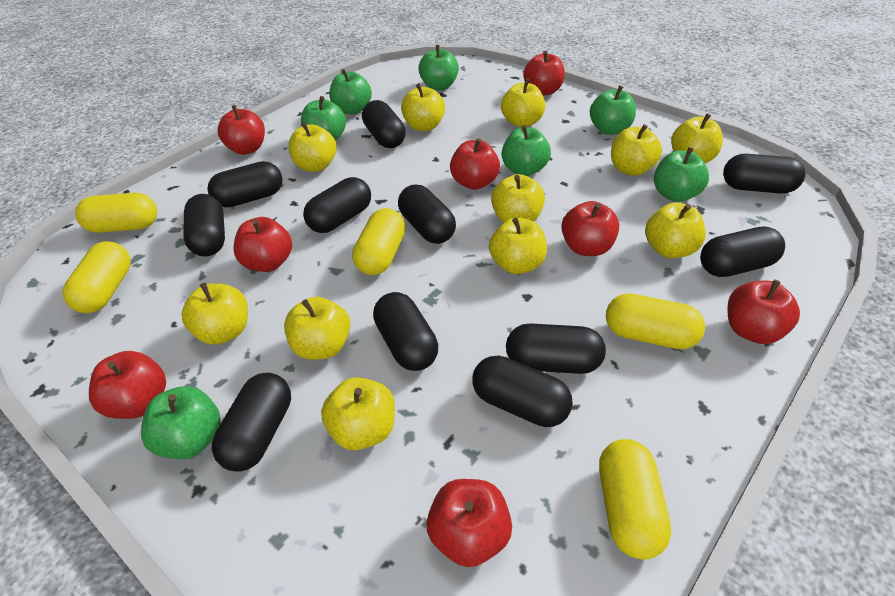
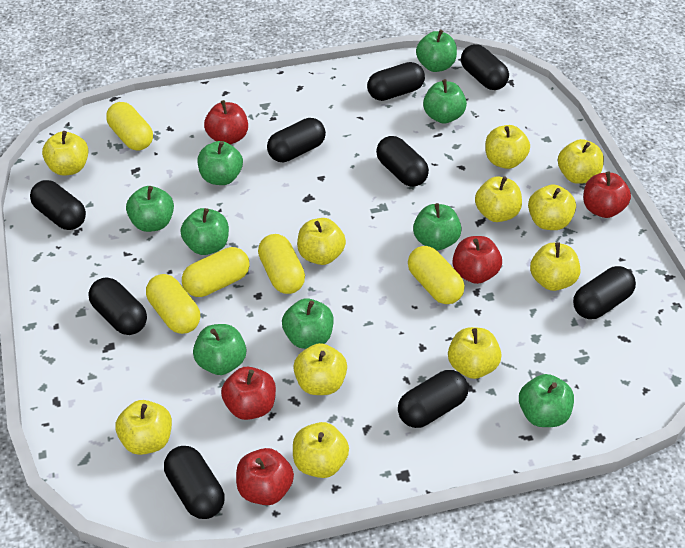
black capsule: [183,194,225,257] [207,161,282,208] [212,372,291,472] [303,177,371,233] [362,100,406,148] [373,292,438,371] [398,185,456,244] [472,356,573,427] [506,323,606,374] [700,226,785,277] [723,154,805,194] = 11 -> [30,180,86,230] [88,277,147,335] [164,446,224,519] [267,118,326,162] [367,62,425,101] [376,136,429,187] [398,370,469,428] [461,44,509,90] [573,266,636,319] = 9
green apple: [141,386,221,459] [301,96,346,141] [329,69,372,114] [418,45,459,90] [502,125,551,176] [590,85,636,135] [654,147,709,202] = 7 -> [126,186,174,232] [180,208,229,255] [193,324,246,375] [197,141,243,185] [282,298,334,349] [413,203,462,250] [416,30,457,72] [423,79,467,124] [519,374,574,427] = 9
red apple: [89,351,166,419] [218,105,265,155] [234,217,292,272] [427,479,512,567] [450,138,500,190] [523,51,565,96] [561,201,619,256] [728,280,800,344] = 8 -> [204,100,248,145] [221,367,276,420] [236,448,294,505] [453,236,502,284] [583,172,631,218] = 5

